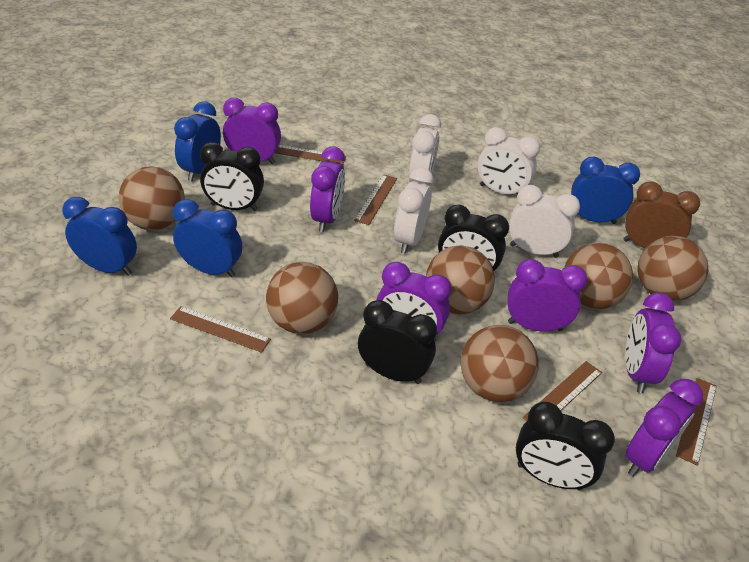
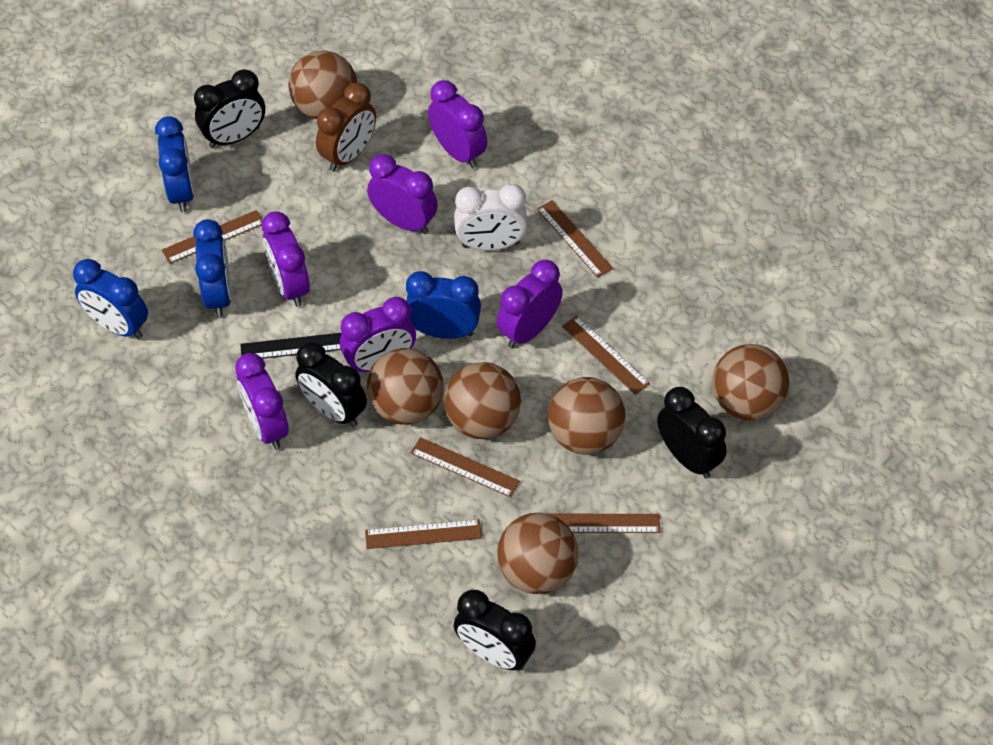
black ruler: none = 0 -> [240,333,342,359] = 1
brown ruler: [170,306,271,353] [275,145,346,165] [354,174,397,225] [523,361,602,421] [676,378,717,466] = 5 -> [162,210,263,264] [365,519,482,549] [411,437,520,497] [537,200,613,278] [549,514,660,533] [562,316,650,395] = 6
white clock: [394,168,434,254] [409,114,441,184] [477,127,540,195] [509,185,580,258] = 4 -> [454,184,528,251] = 1

